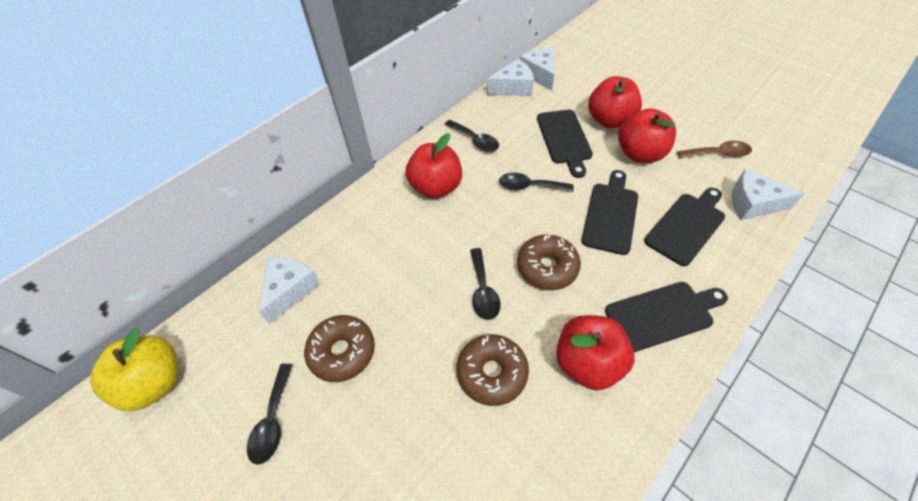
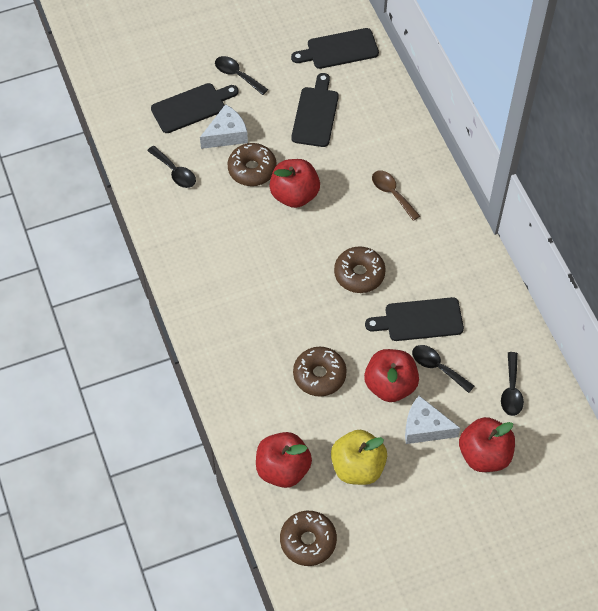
brown donut: [304,315,375,382] [456,334,529,406] [517,234,581,290] = 3 -> [227,143,277,186] [280,511,337,566] [293,347,347,397] [334,246,386,293] = 4
white cheese: [259,257,321,324] [487,59,534,96] [520,48,555,91] [732,169,805,220] = 4 -> [200,104,248,149] [405,396,460,444] = 2

